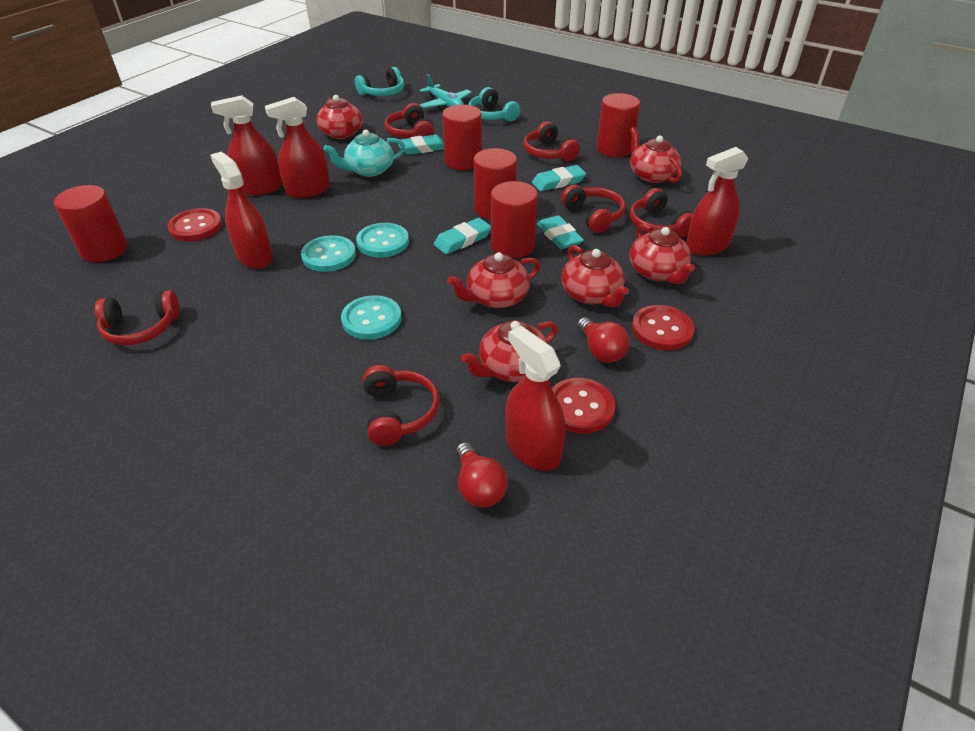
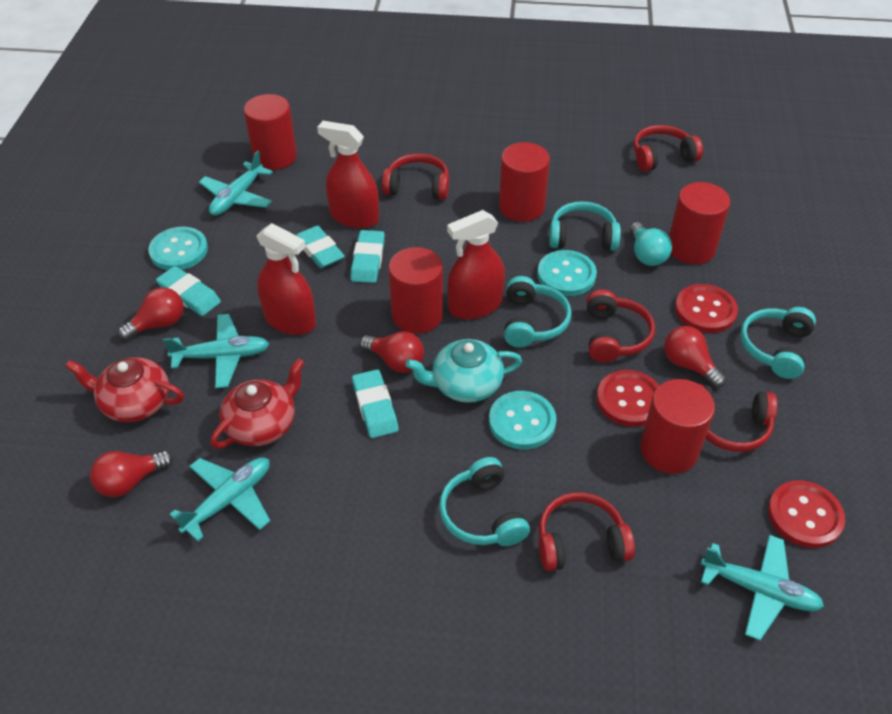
red headphones: [95,290,180,345] [363,365,439,446] [384,103,434,138] [523,122,580,161] [561,184,625,233] [630,188,693,237] = 6 -> [382,153,449,200] [539,492,635,571] [587,289,655,362] [634,125,703,172] [700,384,777,452] = 5
red light bulb: [456,442,508,507] [577,317,629,363] = 2 -> [90,450,173,497] [118,287,184,340] [360,331,424,373] [664,326,726,388] = 4
red spray bottle: [210,152,273,269] [211,95,282,195] [265,97,330,198] [505,326,566,471] [686,147,748,256] = 5 -> [256,223,316,335] [317,121,379,228] [447,210,505,319] = 3
red teapot: [316,95,362,139] [447,252,540,308] [461,320,558,382] [561,245,629,307] [629,224,695,284] [630,127,682,183] = 6 -> [65,357,184,422] [211,358,305,448] = 2
turquoise headphones: [355,67,405,96] [469,87,520,122] = 2 -> [439,457,530,546] [504,276,572,347] [549,201,621,250] [740,307,816,379] = 4
turquoise light bulb: none = 0 -> [630,222,672,266] = 1
turquoise plane: [420,74,472,109] = 1 -> [163,314,269,388] [170,457,270,541] [199,150,273,216] [701,535,824,640] = 4

